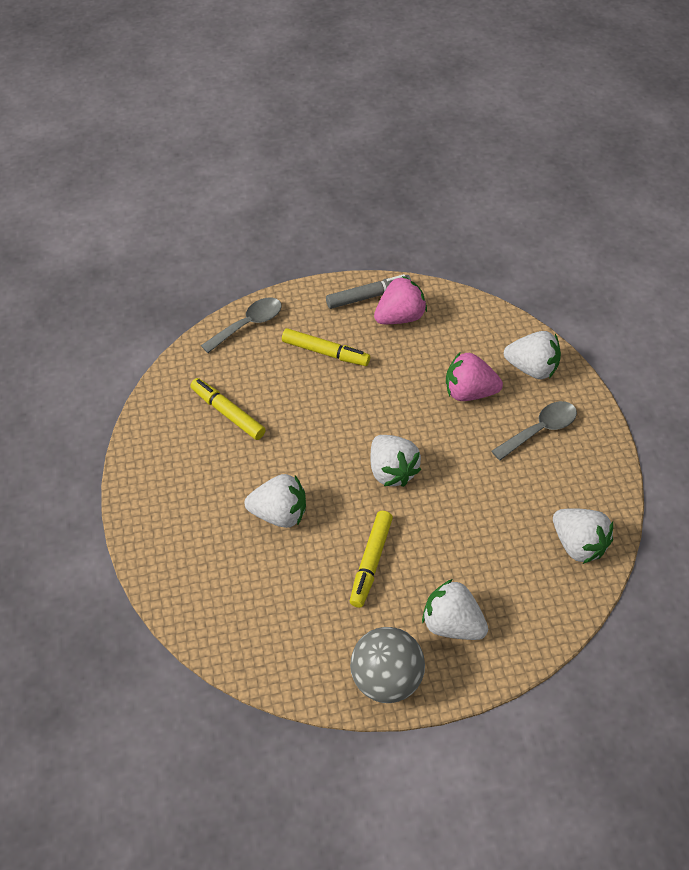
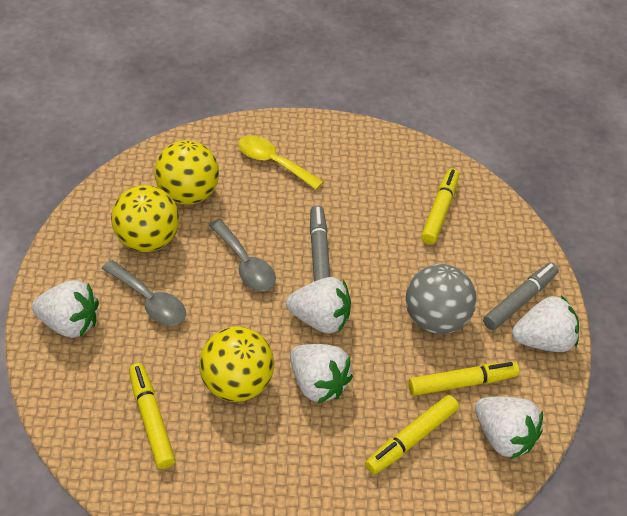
grey marker: [326,274,411,309] = 1 -> [310,205,330,281] [483,262,559,330] = 2
pink strawberry: [374,276,427,324] [446,353,503,401] = 2 -> none = 0
yellow ball: none = 0 -> [111,185,179,252] [154,140,219,205] [199,326,274,402] = 3
yellow marker: [190,378,266,440] [282,328,370,366] [350,511,393,608] = 3 -> [129,363,175,469] [365,395,459,475] [408,361,519,396] [421,169,459,245] = 4
yellow spoon: none = 0 -> [238,135,323,190] = 1

